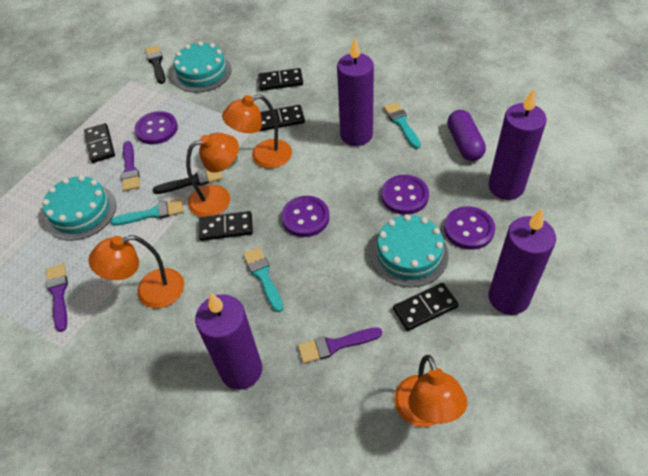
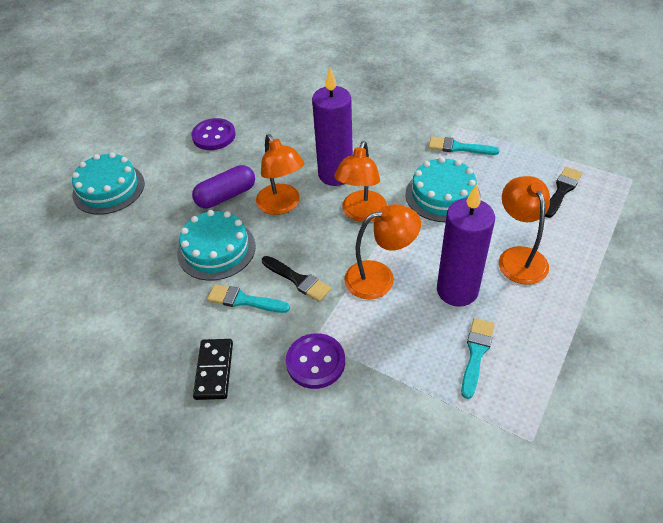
black domino: [84,123,115,163] [199,211,253,241] [258,68,303,91] [259,105,305,131] [393,283,459,331] = 5 -> [193,339,233,400] = 1
purple brush: [46,264,68,332] [121,141,140,191] [298,327,382,364] = 3 -> none = 0
purple button: [134,111,178,144] [281,196,329,237] [381,175,429,215] [444,206,495,250] = 4 -> [191,118,236,150] [286,333,345,389] = 2
purple candle: [195,293,262,390] [337,38,374,146] [488,89,547,200] [489,209,556,315] = 4 -> [312,68,353,186] [437,184,495,307] = 2

